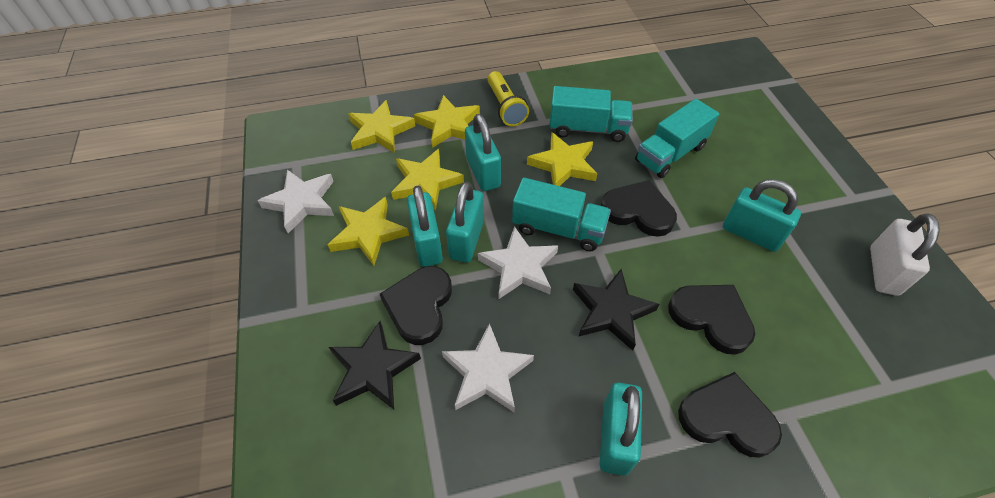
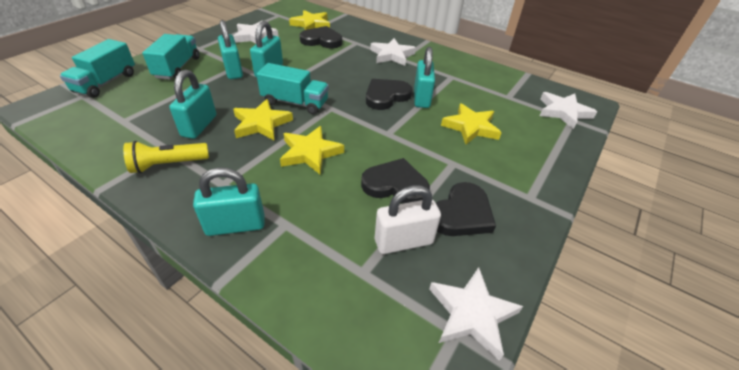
black star: [329,321,421,409] [573,269,660,351] = 2 -> none = 0
white star: [258,170,334,233] [442,323,534,413] [478,226,558,299] = 3 -> [233,21,279,44] [370,38,416,66] [429,267,523,361] [540,92,597,129] = 4
yellow star: [328,197,409,266] [348,100,415,153] [391,149,464,210] [414,95,480,148] [527,133,597,186] = 5 -> [233,99,293,140] [280,126,344,174] [289,10,330,30] [441,103,502,144] = 4

